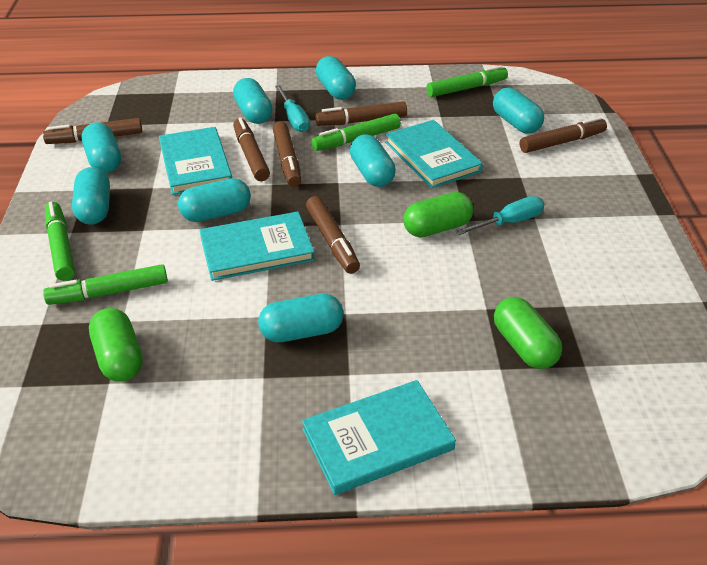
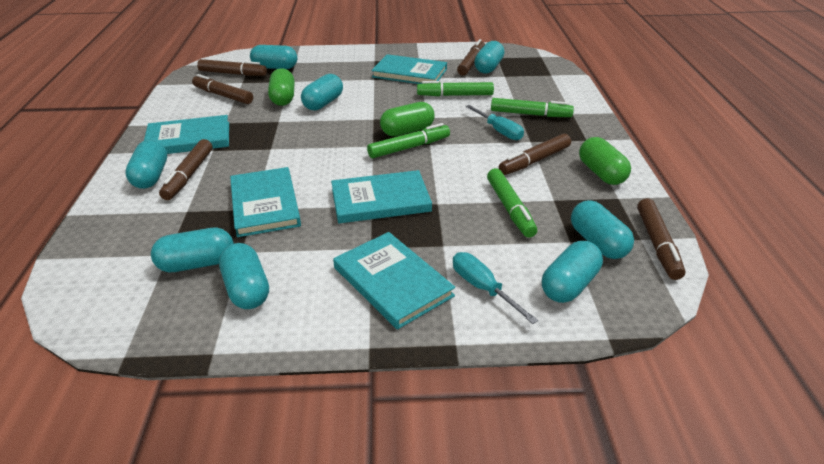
turquoise book: [159,127,232,195] [200,212,315,281] [302,380,456,495] [385,120,483,189] = 4 -> [144,115,229,154] [230,167,301,237] [331,170,432,223] [333,232,455,329] [372,54,447,84] = 5

